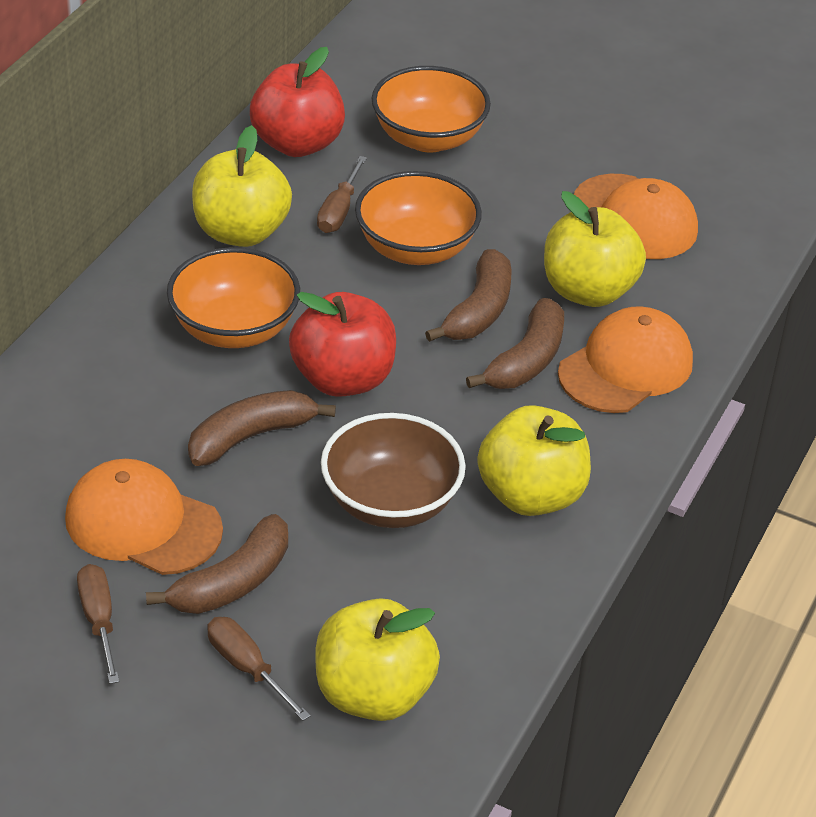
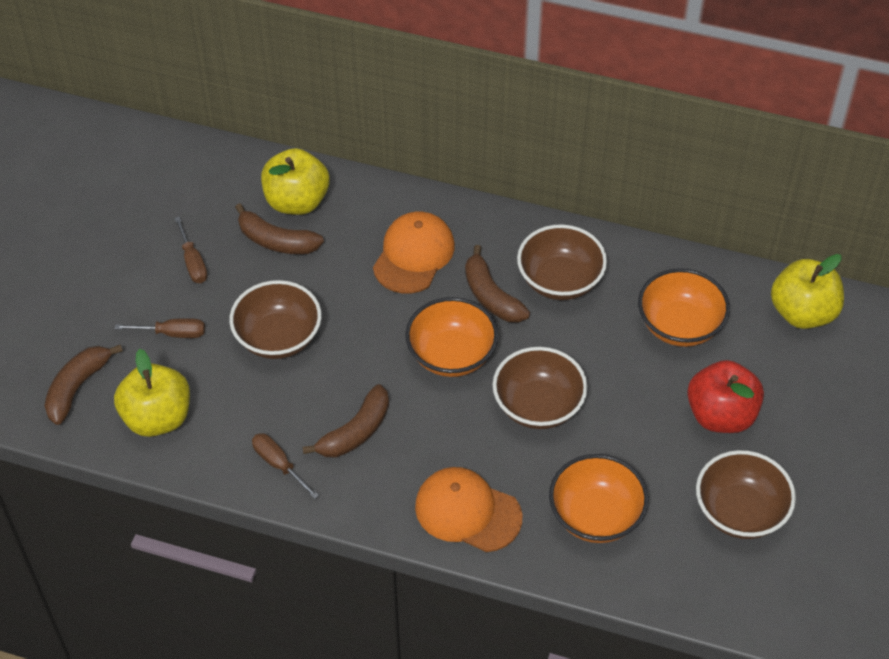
brown bowl: [321,413,466,528] = 1 -> [229,280,322,359] [492,347,588,429] [517,224,607,300] [696,450,796,539] = 4
orange cap: [65,459,223,575] [558,306,693,413] [574,174,698,259] = 3 -> [373,211,455,293] [415,467,522,552] = 2
red apple: [250,47,345,157] [289,292,396,397] = 2 -> [687,360,764,433] = 1
yellow apple: [192,125,292,247] [315,598,440,721] [477,405,591,516] [544,191,646,307] = 4 -> [114,349,190,437] [261,148,330,215] [771,254,844,329] = 3

